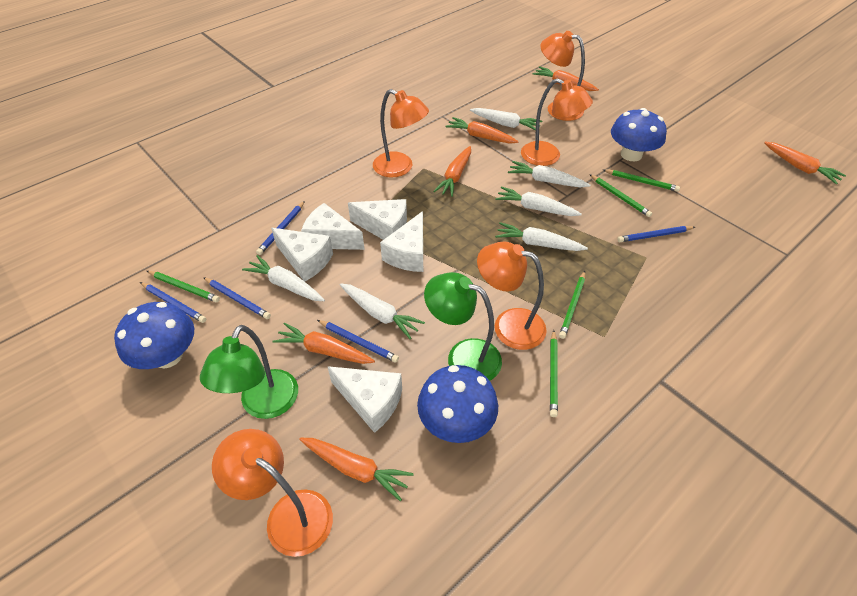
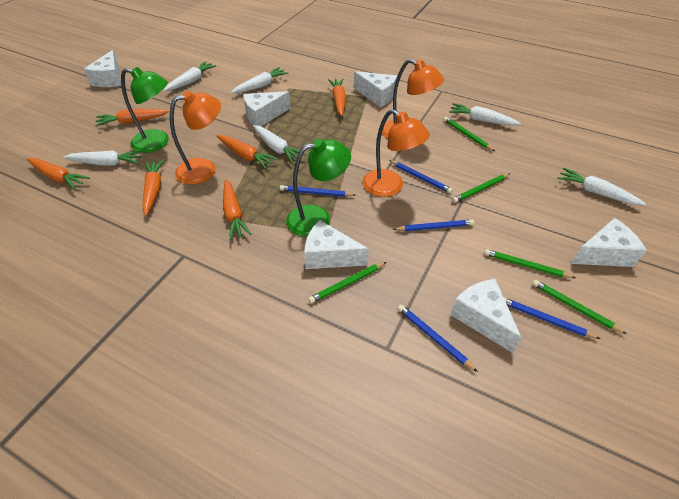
blue mushroom: [114,302,194,369] [417,365,498,443] [611,108,667,161] = 3 -> none = 0
orange lamp: [212,429,333,557] [373,89,429,178] [477,242,547,350] [521,78,593,166] [540,31,585,121] = 5 -> [170,91,221,184] [363,109,430,197] [382,59,444,139] = 3
white cheese: [271,228,333,282] [301,203,365,250] [327,366,402,433] [348,199,407,240] [380,211,423,272] = 5 -> [84,50,121,87] [243,91,291,126] [304,220,369,269] [354,71,397,107] [450,279,522,353] [571,218,647,267] = 6

